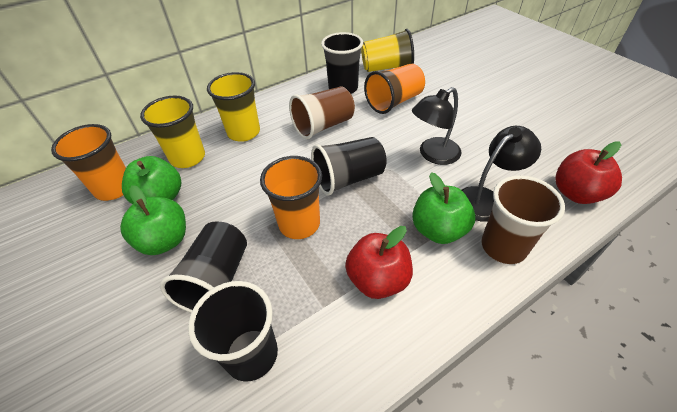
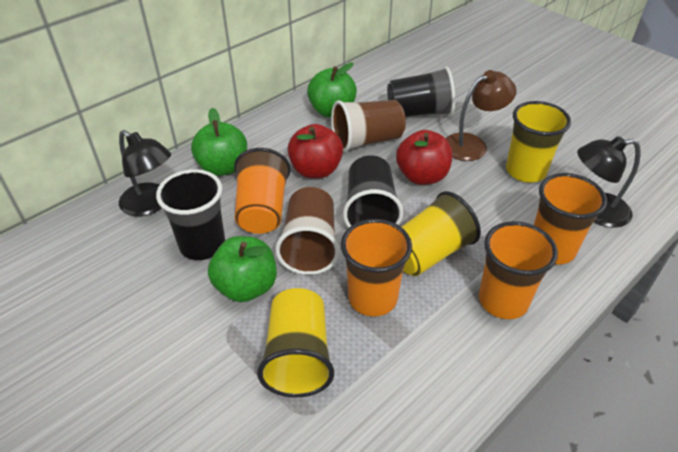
black cup: [160,222,247,313] [188,281,278,382] [311,137,387,196] [321,32,363,94] = 4 -> [156,169,225,260] [343,155,404,228] [387,67,455,117] = 3
brown lamp: none = 0 -> [446,70,517,161] = 1
orange cup: [51,124,126,201] [260,156,322,239] [364,64,425,114] = 3 -> [234,148,291,234] [341,219,412,317] [479,221,558,319] [534,173,607,265] = 4

